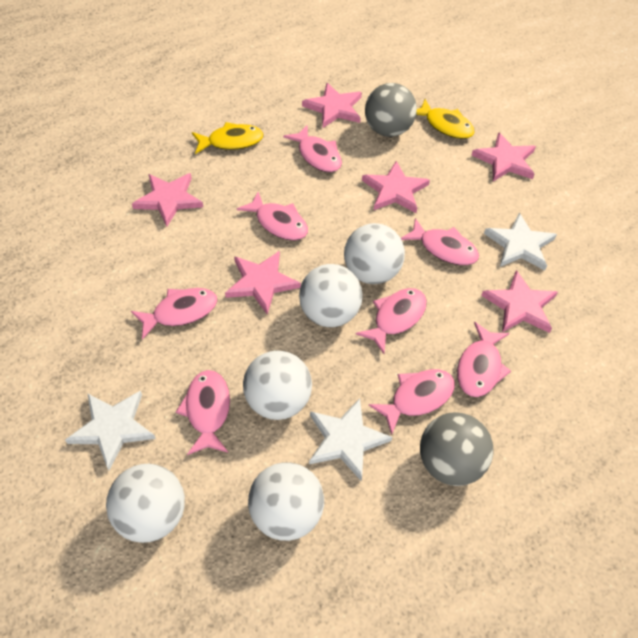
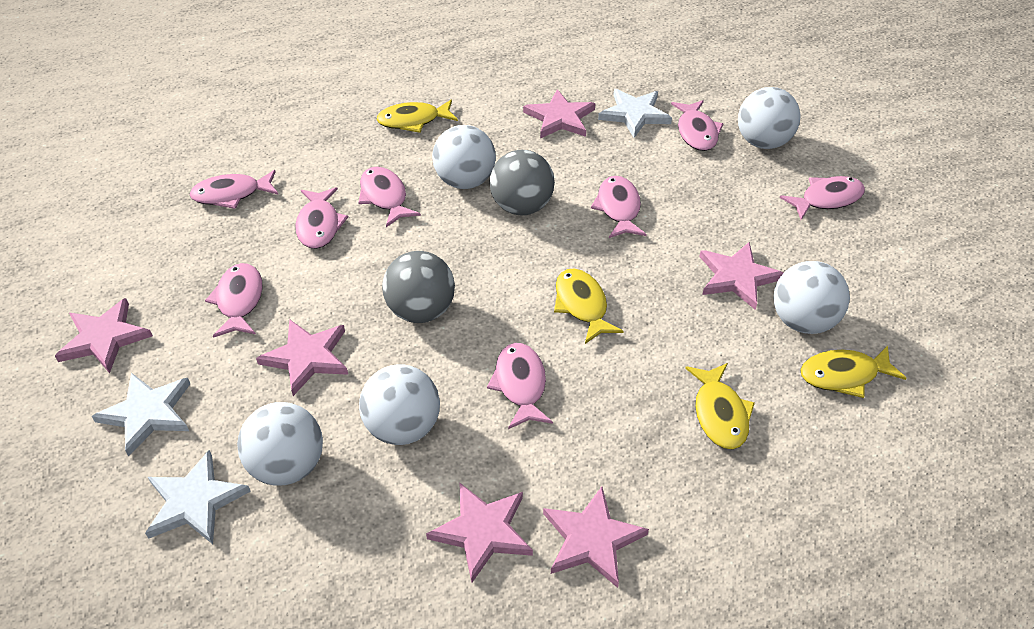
yellow fish: [192,122,264,154] [416,99,475,139] = 2 -> [376,100,458,133] [554,268,624,344] [685,363,755,449] [800,345,907,398] = 4

